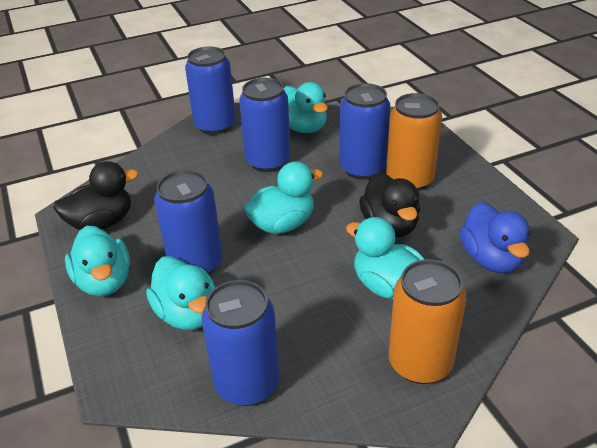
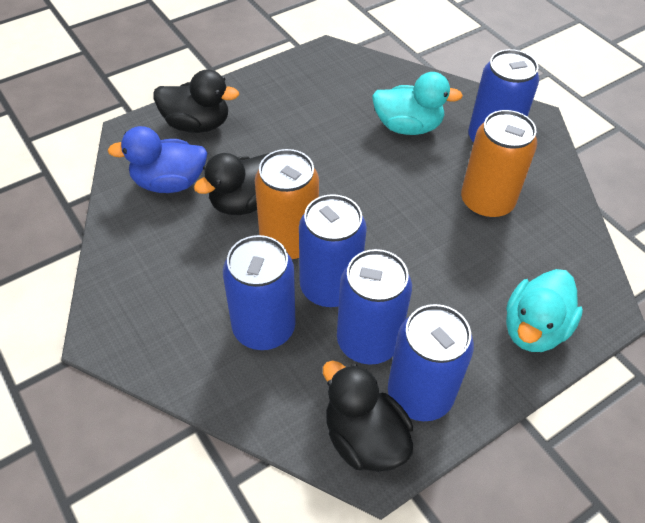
black duck: [53,161,139,230] [359,173,420,238] = 2 -> [154,70,239,133] [194,153,269,215] [323,360,413,472] = 3
turquoise duck: [65,226,130,296] [146,256,215,330] [243,161,323,234] [284,82,328,133] [346,217,424,300] = 5 -> [372,72,463,135] [506,269,583,352] = 2

